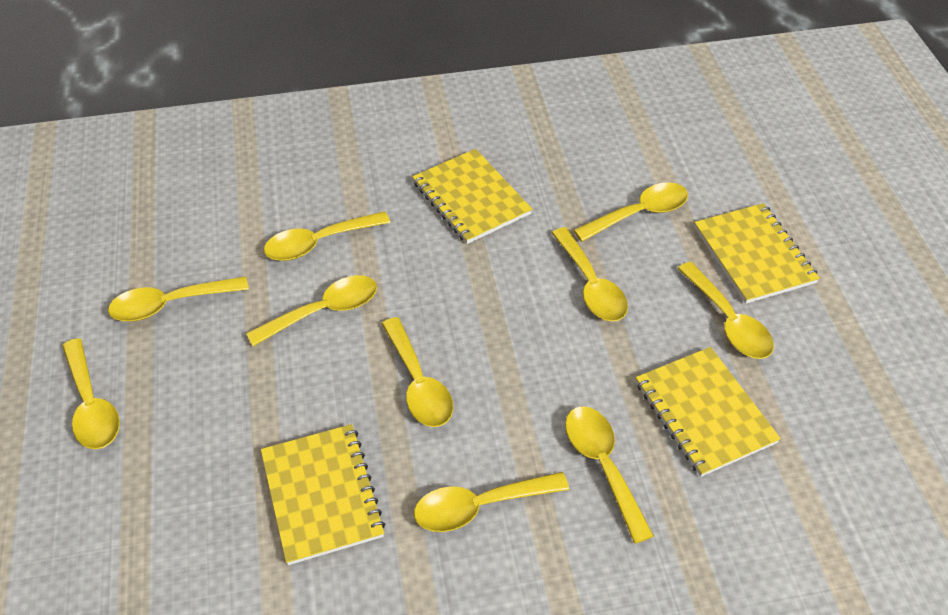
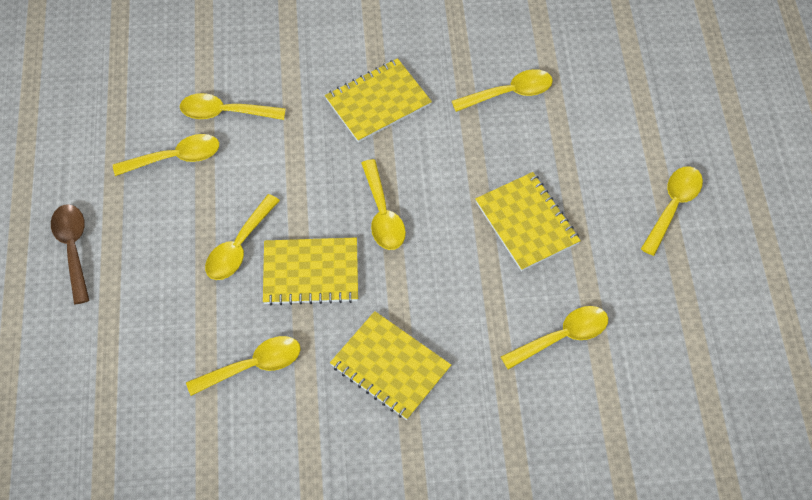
brown spoon: none = 0 -> [51,204,90,304] = 1
yellow spoon: [62,338,120,449] [108,276,249,321] [246,275,377,346] [264,211,391,261] [382,317,453,427] [414,472,569,532] [552,227,628,321] [565,406,654,544] [573,182,688,242] [677,262,774,359] = 10 -> [113,134,219,176] [180,93,286,120] [186,336,301,396] [205,194,280,280] [361,159,406,250] [452,69,553,112] [501,306,608,370] [641,166,703,256] = 8

